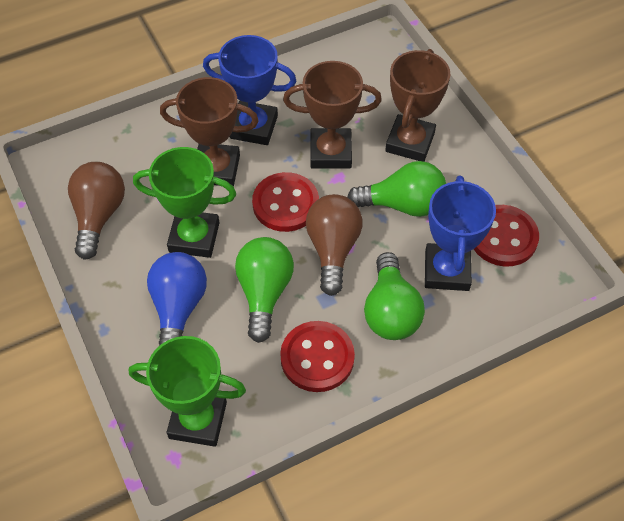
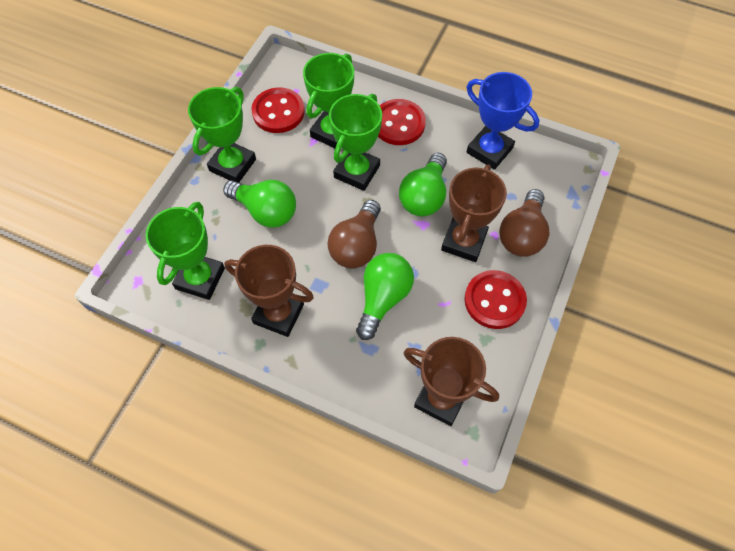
blue light bulb: [147,252,207,346] = 1 -> none = 0
blue trophy: [203,35,296,145] [425,176,496,291] = 2 -> [467,72,539,170] = 1
green trophy: [129,336,246,447] [133,147,236,258] = 2 -> [146,202,225,300] [188,87,256,183] [303,53,354,148] [329,94,382,191] = 4

